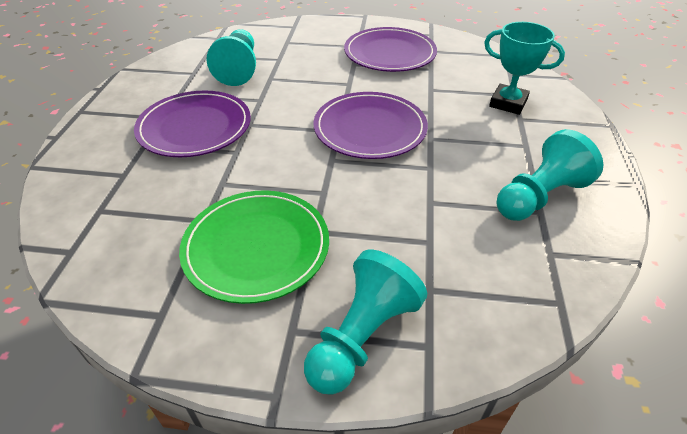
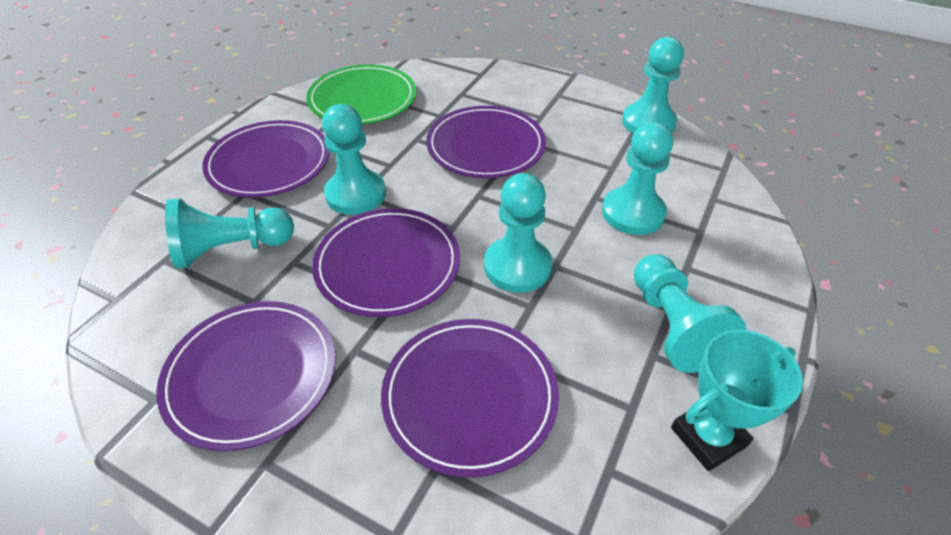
purple plate: [134,90,251,157] [314,92,428,159] [344,27,437,72] = 3 -> [156,301,336,451] [202,120,330,198] [312,208,460,317] [381,319,559,478] [426,106,546,178] = 5
turquoise pawn: [207,29,256,86] [304,250,427,395] [497,129,604,221] = 3 -> [165,199,294,268] [322,104,386,215] [484,173,552,293] [602,122,673,235] [622,37,684,134] [634,254,746,373] = 6

